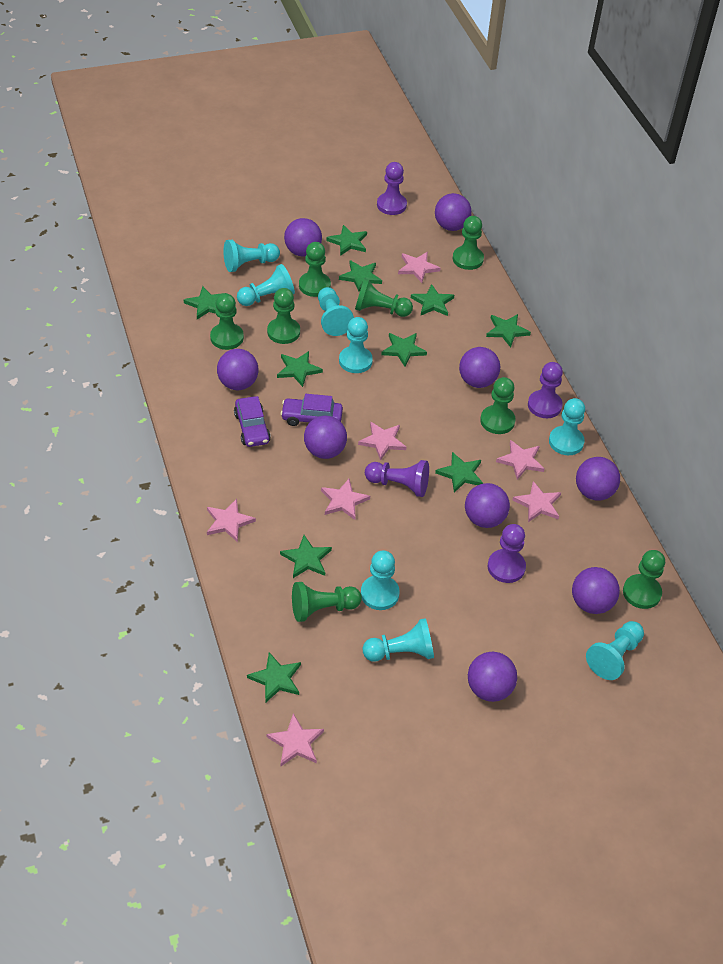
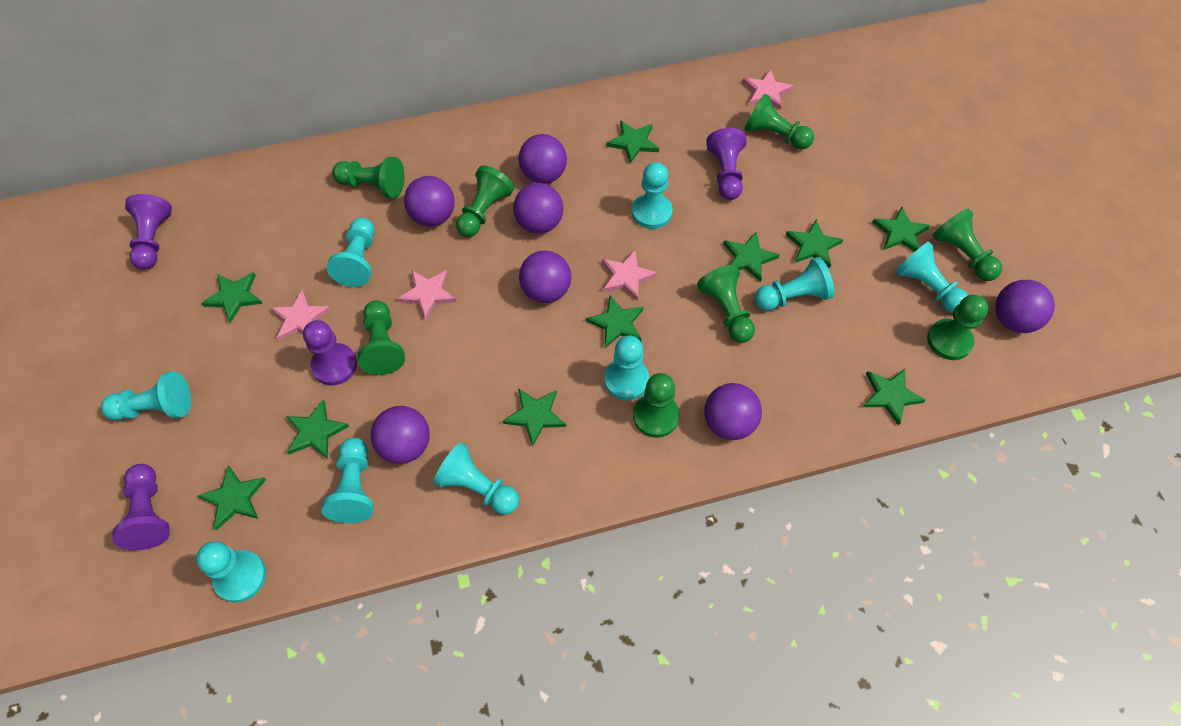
pink star: [207,499,256,542] [267,713,324,766] [321,479,370,520] [358,422,407,461] [398,252,440,283] [496,440,545,480] [513,481,561,522] = 7 -> [270,289,331,341] [397,270,457,320] [602,250,657,301] [742,69,794,110] = 4
purple ball: [217,349,258,390] [284,218,322,257] [304,416,347,459] [435,193,472,231] [459,347,500,388] [465,483,510,528] [468,652,517,702] [572,567,620,614] [576,457,620,501] = 9 -> [371,406,430,464] [404,176,455,226] [513,183,563,234] [518,134,567,184] [519,250,571,303] [704,383,762,440] [995,280,1055,333] = 7
purple car: [234,396,271,447] [281,394,343,426] = 2 -> none = 0
turquoise pawn: [223,240,280,272] [237,264,295,306] [318,287,354,336] [339,317,373,373] [361,551,400,610] [363,618,434,662] [549,398,585,455] [586,621,644,680] = 8 -> [101,371,191,420] [196,541,266,602] [322,438,374,523] [327,217,375,287] [433,442,519,514] [604,335,650,401] [632,162,673,229] [754,257,834,311] [895,241,968,313] = 9

